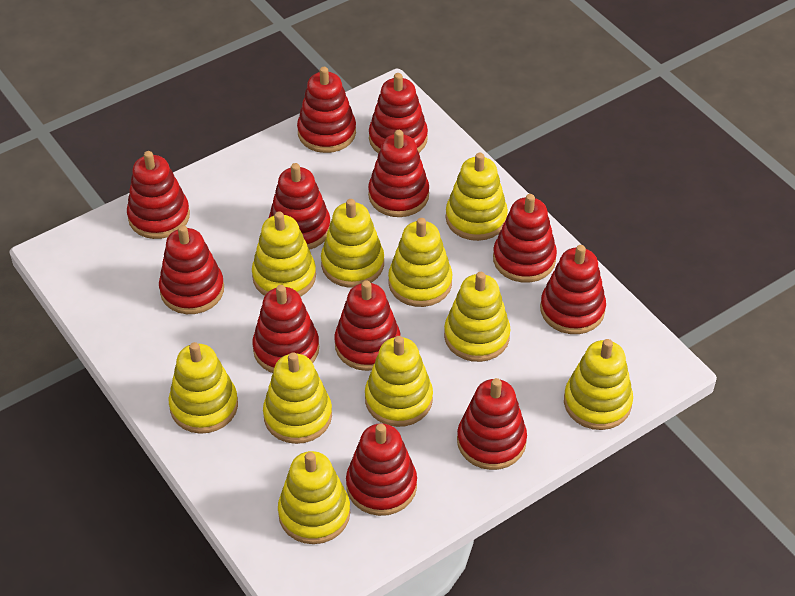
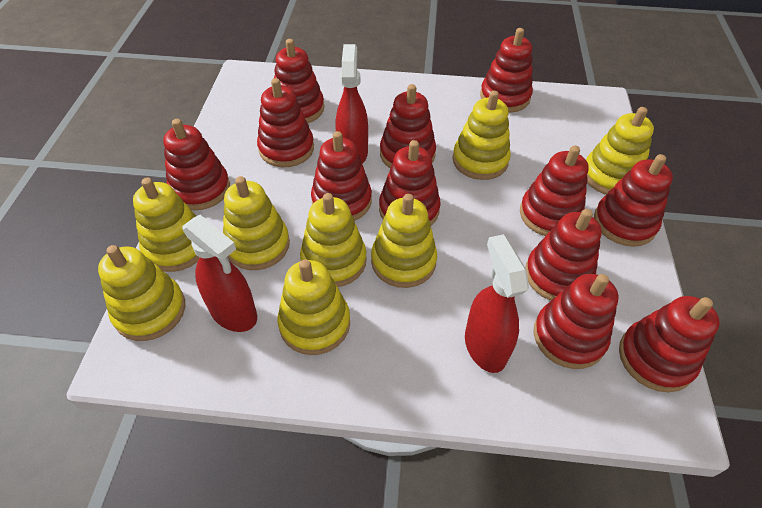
red spray bottle: none = 0 -> [182,215,257,332] [336,44,368,164] [465,234,529,373] = 3
yellow stacking toy: [169,342,238,434] [252,211,316,297] [263,352,332,444] [278,451,350,544] [321,199,384,288] [365,336,433,427] [388,218,452,307] [444,272,510,362] [446,153,508,241] [564,339,633,430] = 10 -> [98,245,185,341] [133,178,199,272] [223,176,290,270] [277,259,350,355] [300,193,367,287] [371,194,437,288] [452,91,511,180] [586,107,654,195] = 8

